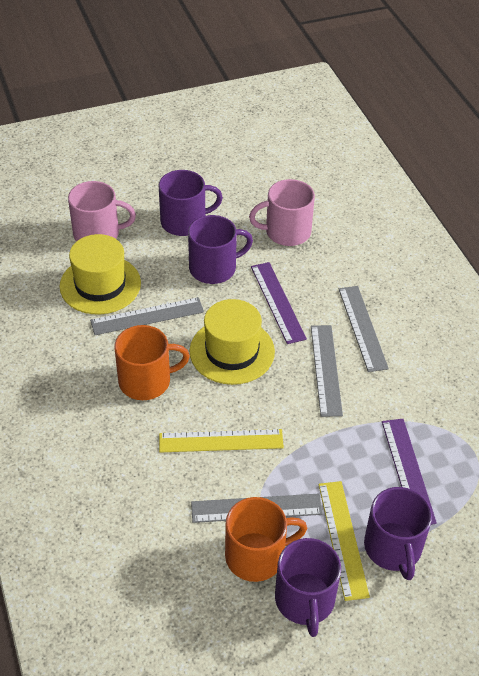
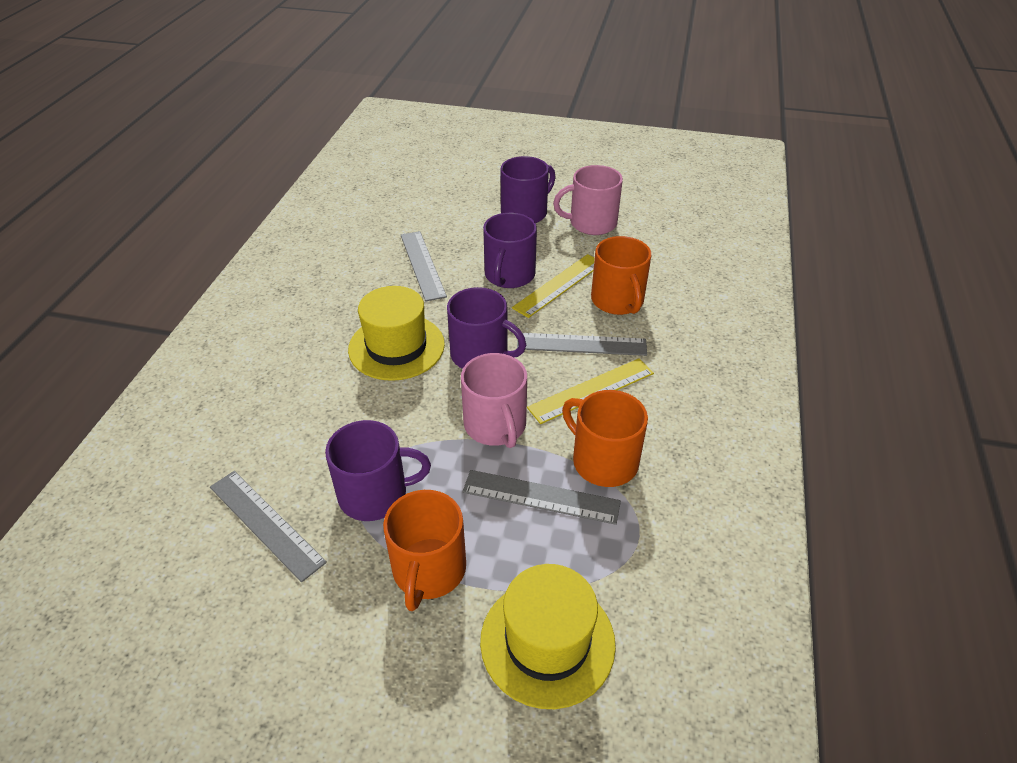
orange mug: [114,325,190,400] [225,497,307,582] = 2 -> [383,490,466,611] [562,390,648,487] [591,236,651,315] = 3
purple ruler: [251,262,307,344] [382,419,437,525] = 2 -> none = 0

